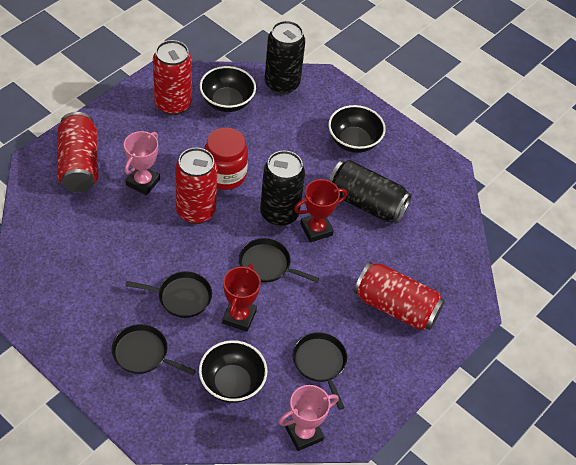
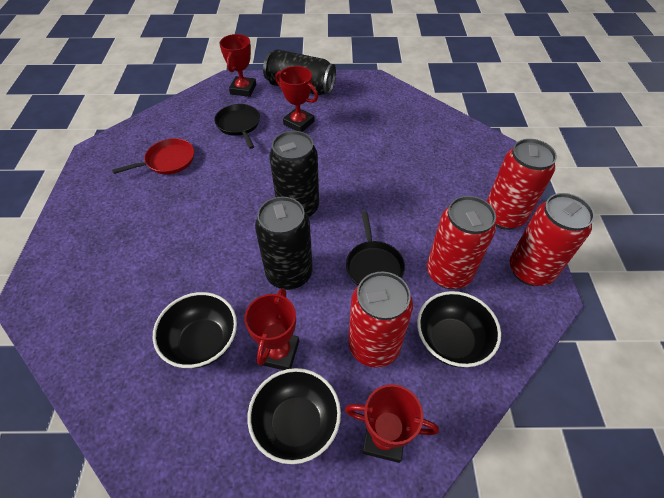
black pan: [112,324,196,375] [125,271,212,318] [239,238,319,283] [292,332,347,410] = 4 -> [214,104,260,149] [346,211,405,286] = 2
pink trophy: [124,131,160,195] [279,385,339,451] = 2 -> none = 0
red jar: [204,127,248,190] = 1 -> none = 0
red pan: none = 0 -> [112,138,194,174] = 1
red trophy: [222,264,261,332] [294,179,348,242] = 2 -> [219,34,256,97] [245,288,299,370] [275,66,318,132] [345,384,439,463] = 4

